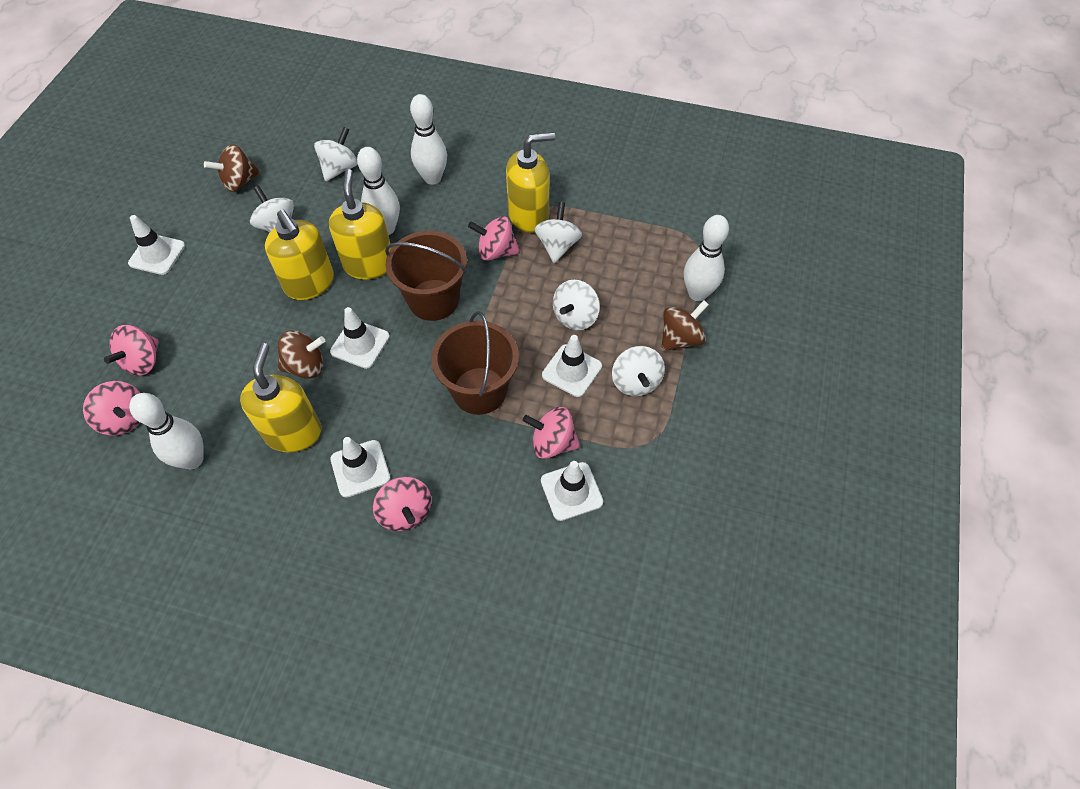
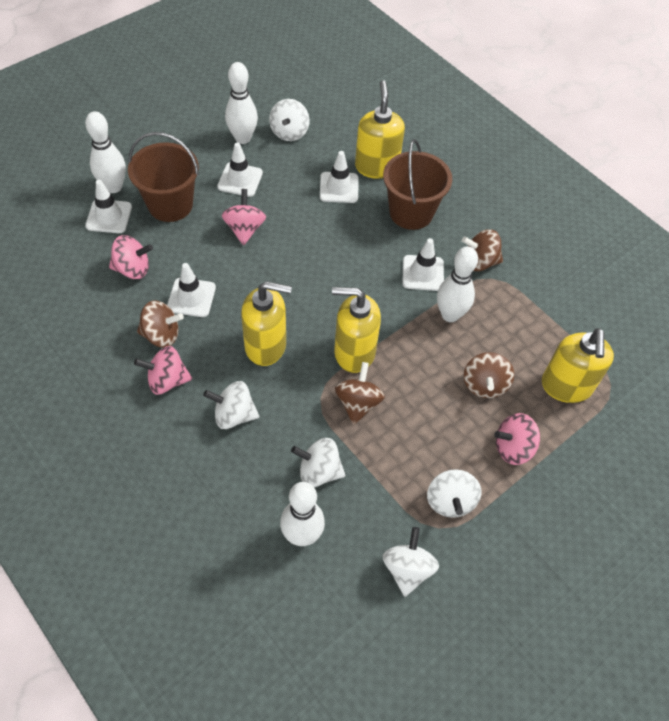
brown spinning top: [204,144,260,192] [278,331,325,379] [661,300,709,351] = 3 -> [137,301,184,348] [335,362,385,425] [462,229,503,271] [464,352,514,398] = 4
pink spinning top: [83,381,140,436] [104,325,159,376] [373,477,431,531] [468,216,520,261] [523,407,580,459] = 5 -> [109,235,153,279] [134,346,192,395] [222,189,266,246] [494,413,540,465] = 4

